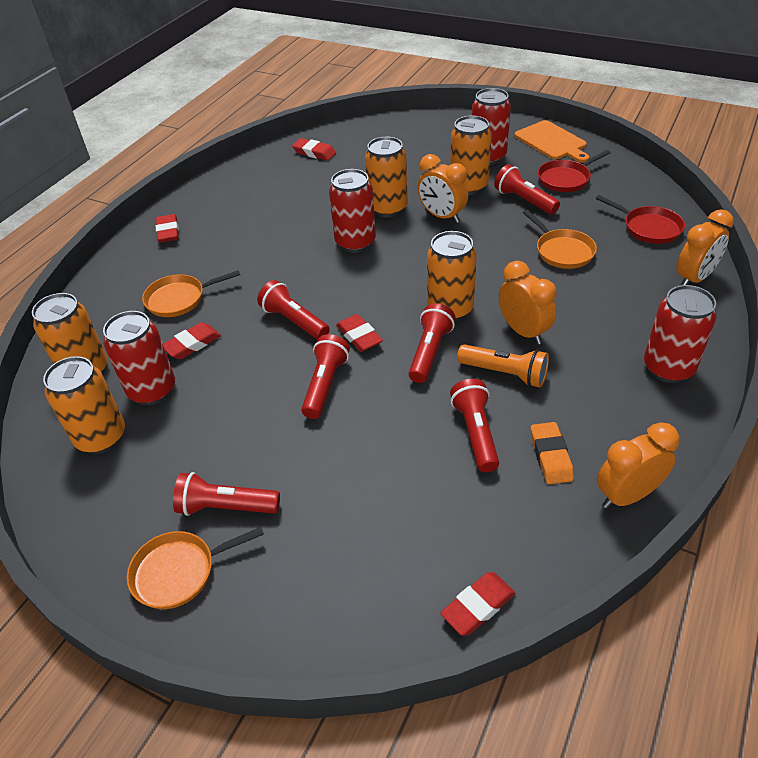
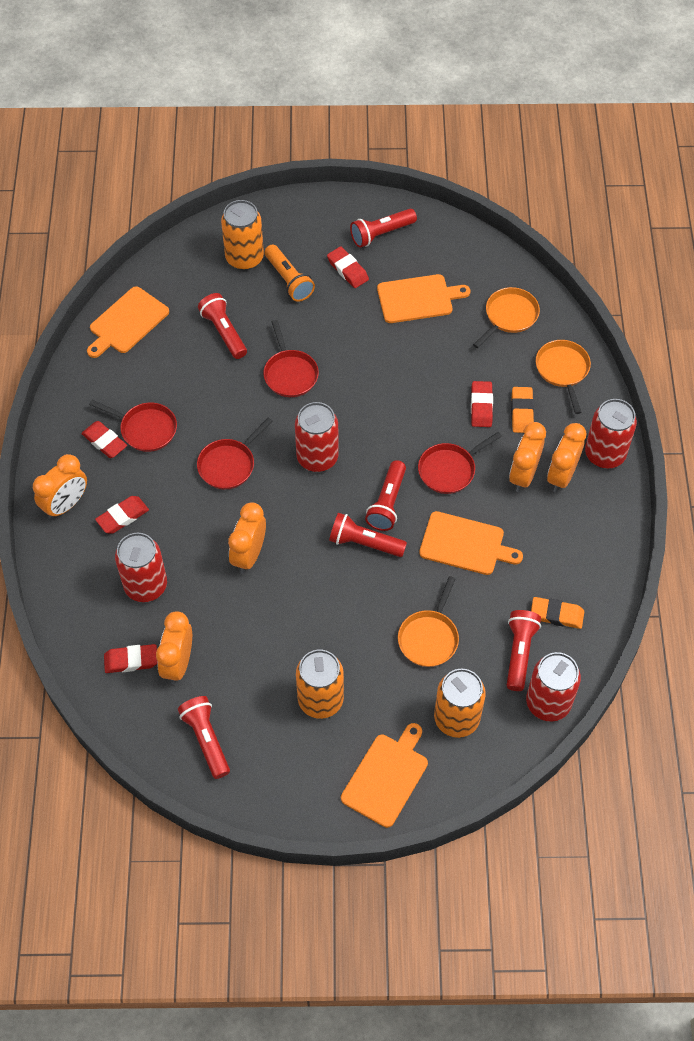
orange can: [32,293,108,375] [43,356,125,454] [365,137,408,218] [427,231,477,321] [450,115,492,195] = 5 -> [221,200,264,271] [296,650,344,719] [434,668,486,738] = 3
orange clock: [418,154,468,223] [499,261,557,344] [597,422,680,508] [676,209,734,285] = 4 -> [33,454,87,519] [156,611,192,684] [228,502,266,574] [509,422,546,492] [547,423,586,492] = 5
orange cutting board: [515,120,589,163] = 1 -> [87,286,169,358] [341,723,428,828] [377,274,470,323] [419,511,523,575] = 4
orange eraser: [531,422,574,484] = 1 -> [511,387,534,433] [531,597,584,629] = 2
red pan: [538,150,611,192] [596,195,685,244] = 2 -> [89,400,177,452] [197,418,272,490] [263,320,319,397] [418,432,502,494] = 4

